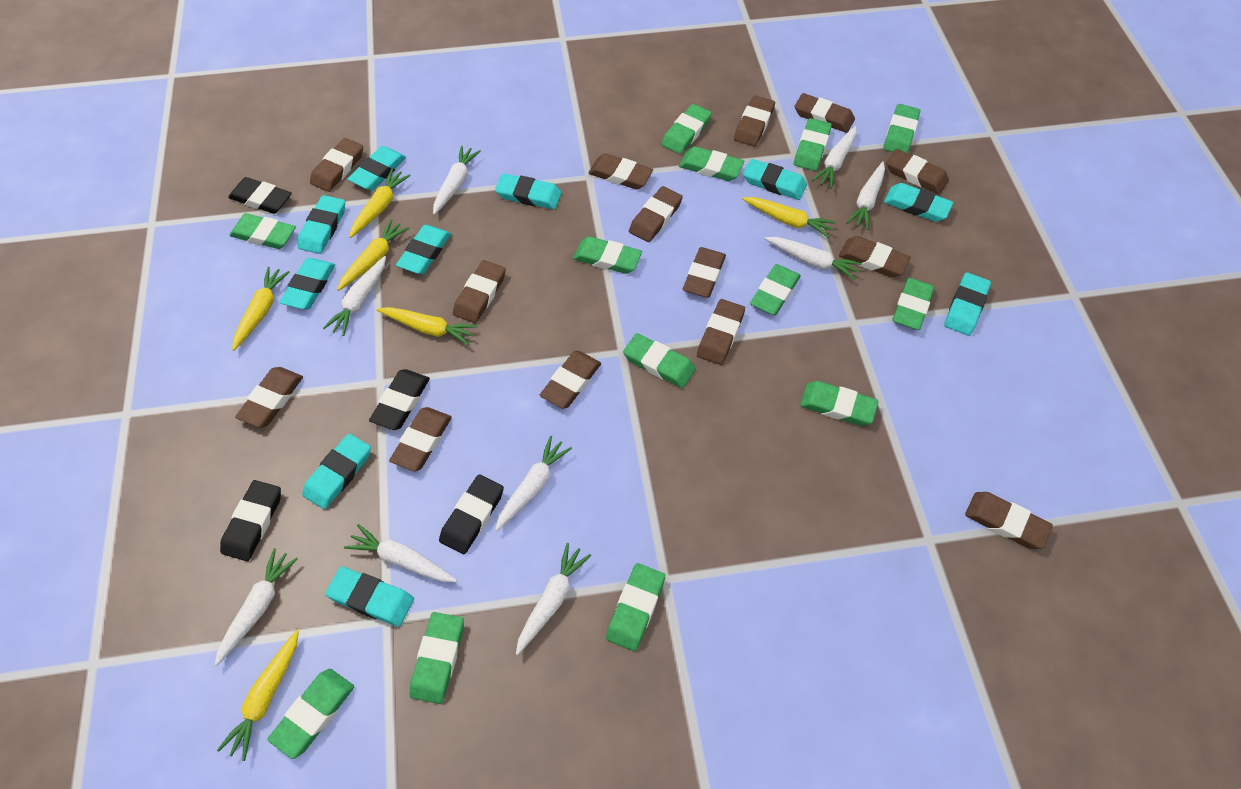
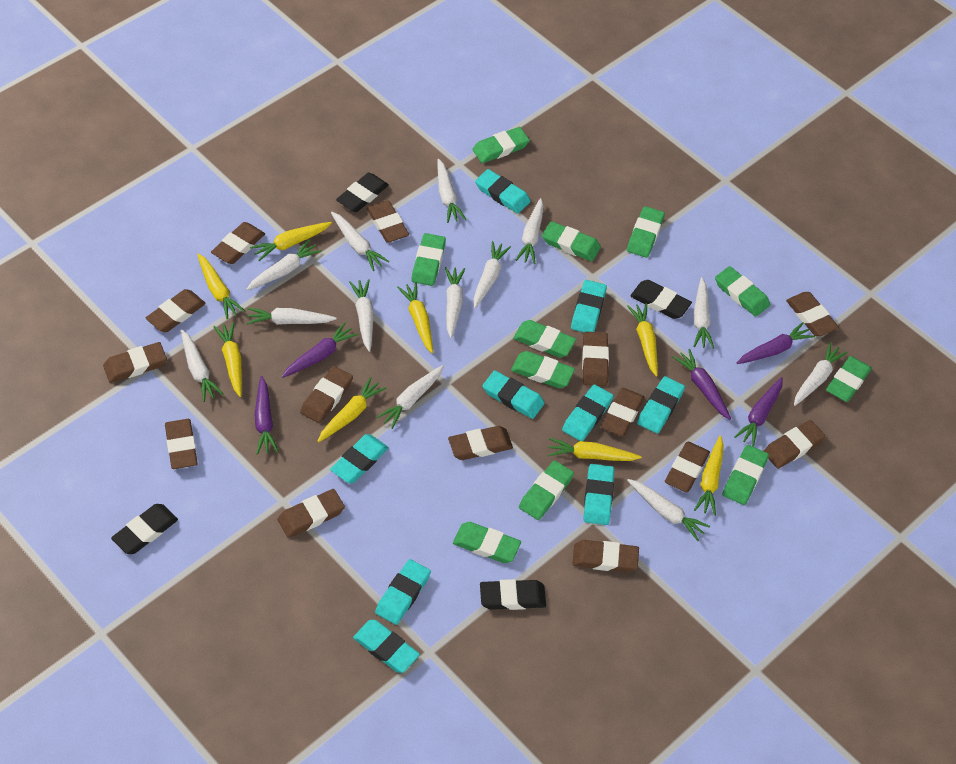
green eraser: [229,213,296,249] [267,669,354,759] [410,612,464,704] [573,236,642,274] [606,563,665,651] [623,333,696,388] [661,104,712,154] [679,146,744,181] [750,264,801,315] [794,118,832,171] [800,381,879,426] [883,104,920,153] [893,278,934,330] = 13 -> [411,233,446,286] [453,522,521,563] [472,127,530,163] [511,351,575,388] [513,320,576,358] [519,460,574,520] [542,221,601,261] [627,206,665,258] [715,266,770,317] [723,445,769,505] [826,356,872,402] = 11
purple carrot: none = 0 -> [254,376,279,455] [282,322,358,378] [673,349,731,420] [734,377,783,447] [737,322,815,364] = 5
turquoise eraser: [279,258,335,309] [298,195,345,254] [302,434,371,509] [325,566,414,627] [347,146,406,190] [396,225,451,274] [495,173,562,209] [743,159,807,200] [884,183,953,222] [944,272,991,336] = 10 -> [330,434,389,483] [353,620,420,673] [375,559,431,625] [475,169,531,214] [482,370,545,419] [562,384,614,441] [571,280,607,332] [583,464,614,525] [637,376,685,434] = 9
white carrot: [214,548,298,666] [323,256,386,336] [344,524,457,582] [433,145,481,215] [495,436,572,532] [516,543,591,655] [765,237,862,280] [811,126,856,189] [846,162,885,230] = 9 -> [181,330,224,402] [246,239,322,290] [246,308,337,325] [331,212,389,271] [349,279,374,352] [376,365,444,429] [437,159,467,223] [445,267,465,338] [473,241,511,309] [516,198,543,264] [627,479,710,541] [693,277,714,349] [794,342,848,406] = 13
yellow carrot: [217,630,299,761] [232,267,290,351] [337,219,409,291] [349,168,411,238] [377,307,477,345] [742,197,836,238] = 6 -> [197,254,245,319] [213,322,242,397] [250,222,332,261] [317,377,387,443] [397,282,433,353] [548,438,642,461] [627,303,658,376] [694,435,724,516] = 8

